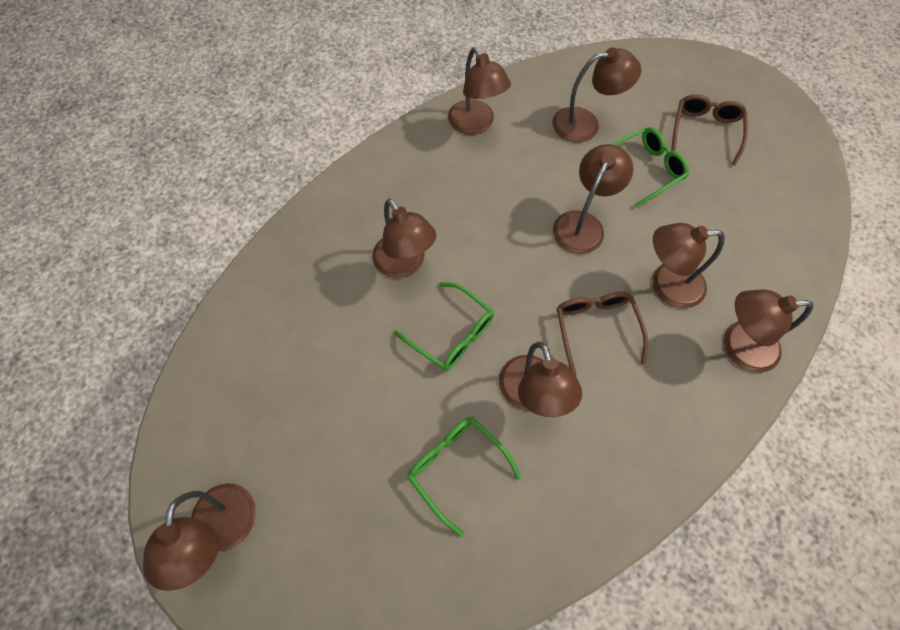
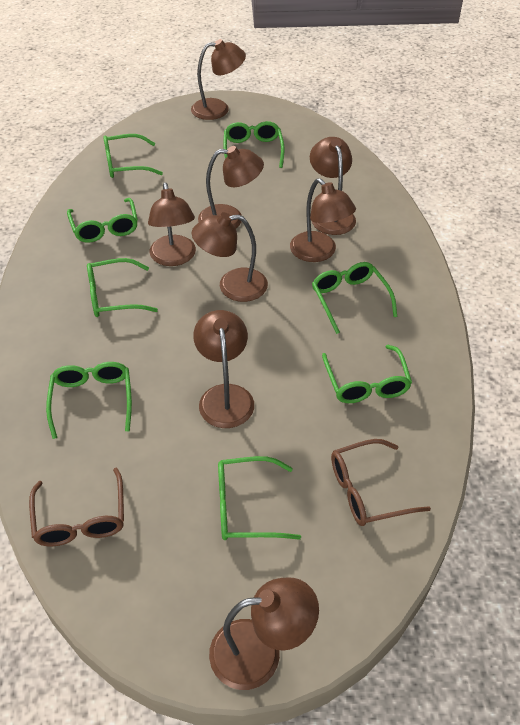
green glasses: [394,282,494,371] [407,417,521,537] [612,127,689,208] = 3 -> [46,362,132,439] [67,198,138,243] [87,258,158,317] [103,134,163,178] [218,456,301,540] [223,121,284,168] [312,262,397,334] [322,345,412,403] = 8

